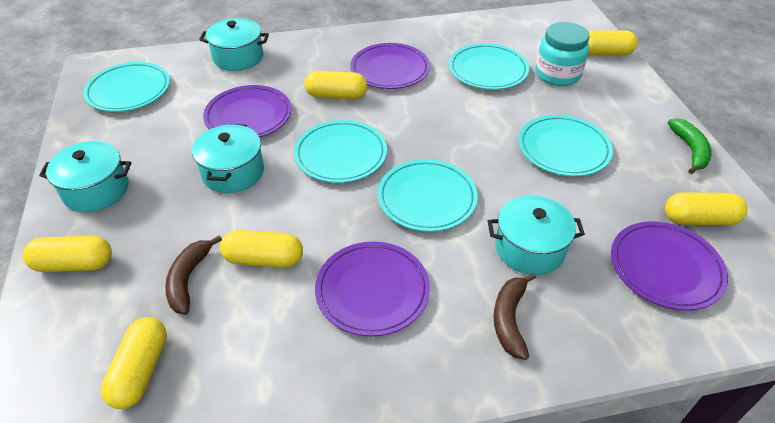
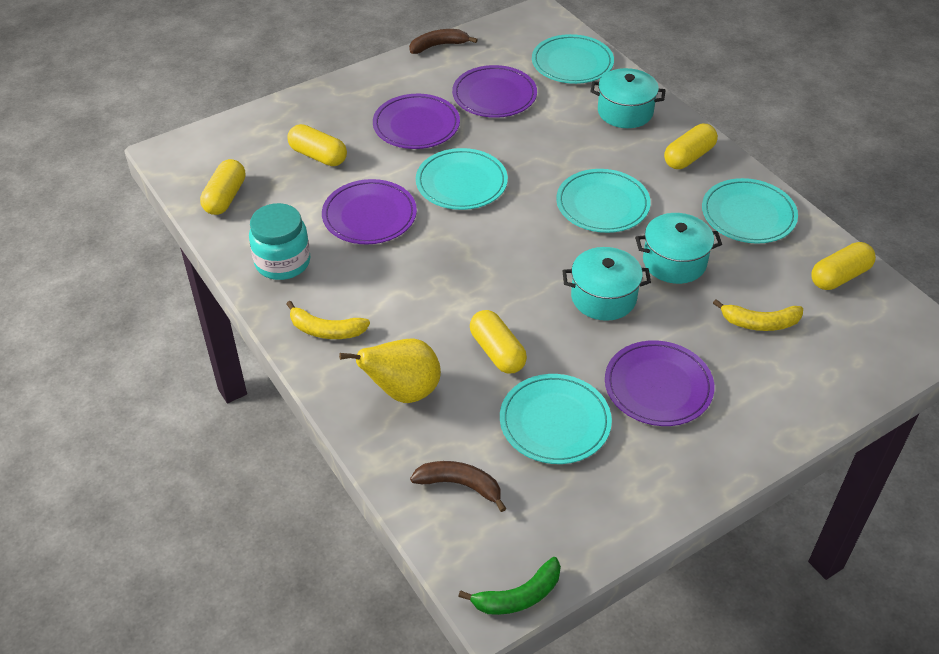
turquoise pot: [39,141,131,212] [192,124,264,193] [199,18,269,71] [488,195,585,275] = 4 -> [562,247,651,321] [590,68,666,128] [635,213,722,284] = 3
yellow banana: none = 0 -> [286,301,370,339] [713,299,803,331] = 2
yellow capsule: [23,236,112,272] [101,317,167,409] [220,230,303,268] [304,71,367,99] [588,30,638,56] [665,192,748,225] = 6 -> [200,159,246,215] [287,124,347,166] [470,310,527,374] [664,124,718,169] [811,242,876,290] = 5
yellow pear: none = 0 -> [339,339,441,403] = 1

